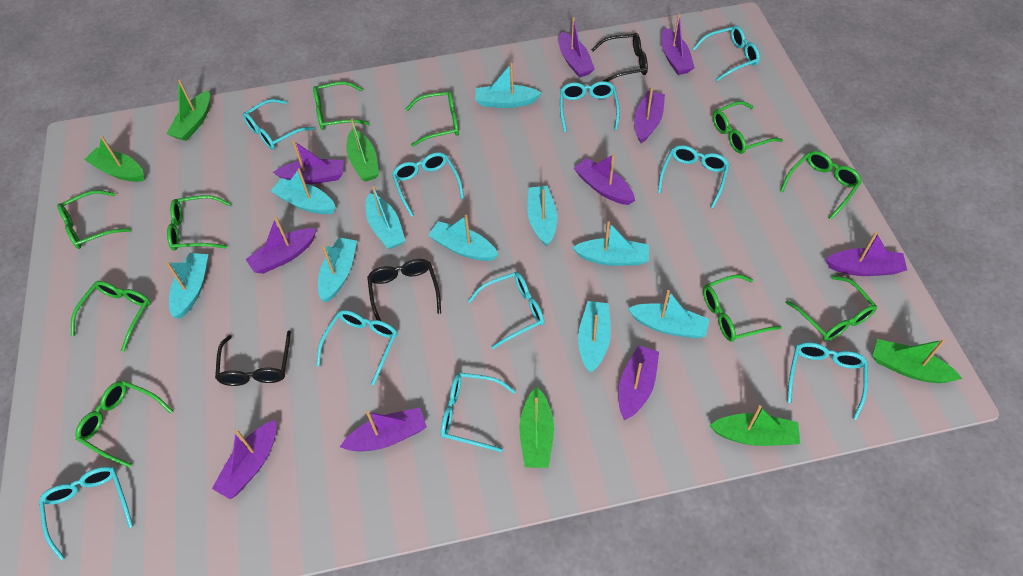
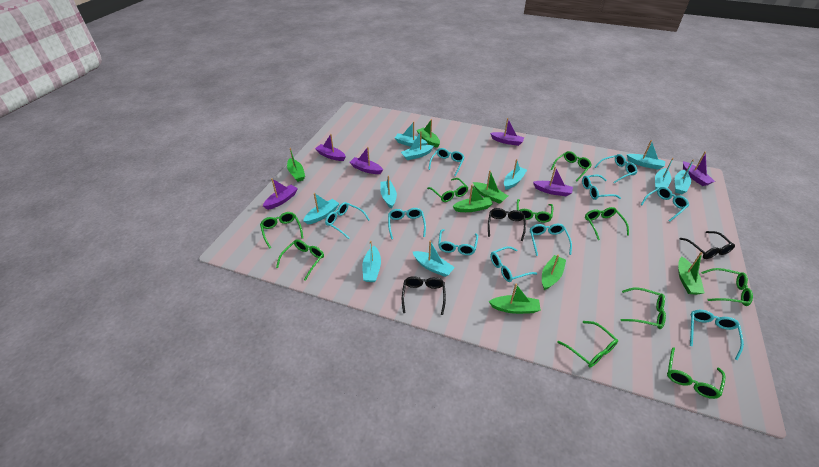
green boat: [84,136,144,182] [166,80,210,141] [347,119,379,182] [519,387,554,468] [709,405,800,446] [873,339,962,383] = 6 -> [287,148,305,182] [417,119,440,148] [452,185,493,212] [473,170,508,204] [489,284,541,314] [542,255,566,290] [678,252,705,295] = 7
purple boat: [212,420,277,499] [245,217,317,274] [273,140,344,184] [340,408,427,451] [559,17,595,78] [574,154,635,205] [618,345,659,420] [634,88,665,143] [661,14,695,75] [825,232,907,276] = 10 -> [263,178,298,210] [315,134,346,161] [349,147,383,174] [490,118,524,146] [533,166,573,196] [683,152,715,186] = 6

